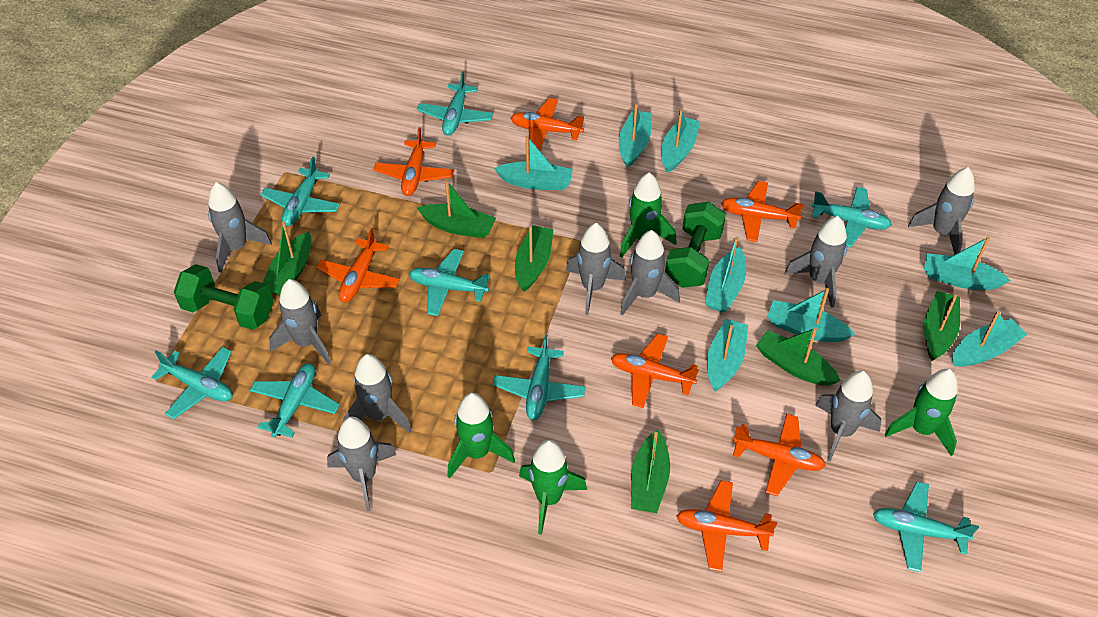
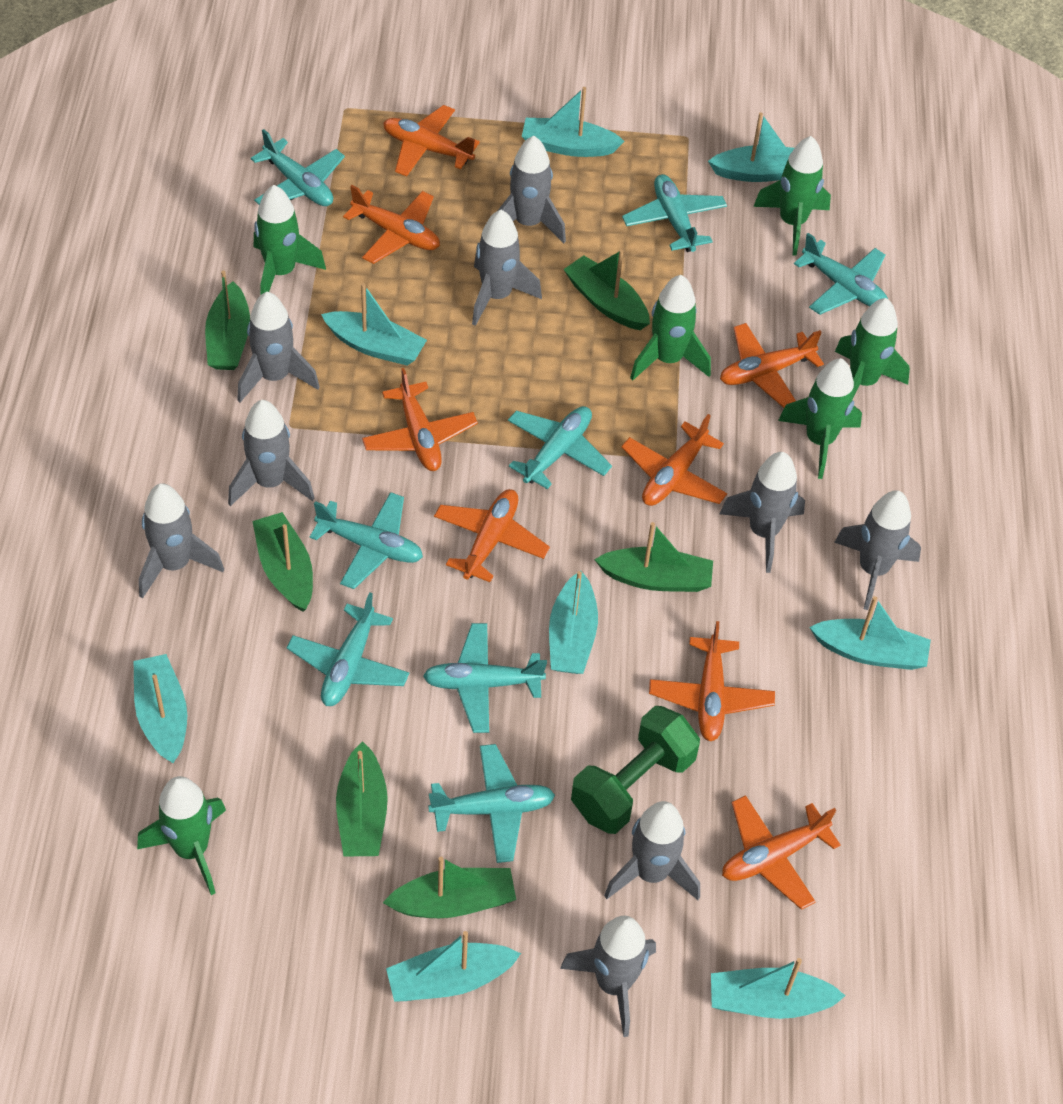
green dumbbell: [174,264,274,330] [665,201,726,288] = 2 -> [571,706,700,834] = 1
green rocket: [447,393,515,478] [519,440,587,535] [620,172,677,258] [885,369,958,456] = 4 -> [137,776,226,895] [254,185,326,295] [630,275,711,381] [753,136,831,256] [778,358,862,479] [835,298,910,397] = 6
orange plane: [316,228,400,302] [373,127,454,196] [511,98,584,151] [611,334,699,408] [676,480,777,572] [721,181,804,242] [733,414,826,496] = 7 -> [343,185,440,264] [362,368,478,471] [383,105,480,176] [434,489,550,582] [621,414,727,506] [649,621,775,741] [720,323,824,408] [722,795,841,910] = 8

